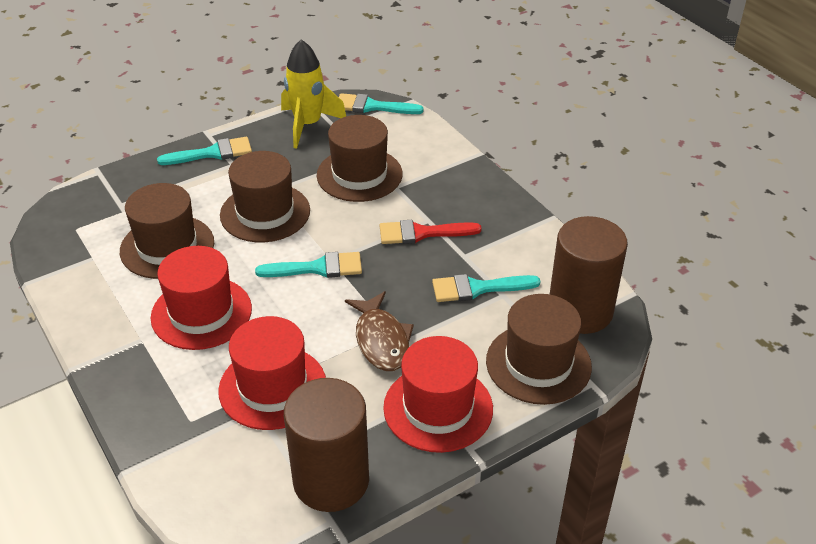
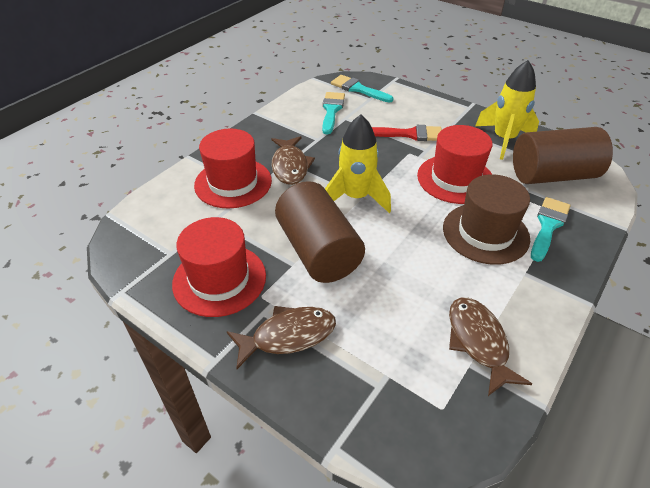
brown fish: [345,291,414,371] = 1 -> [226,306,336,369] [271,136,315,185] [449,298,532,396] = 3
brown hat: [120,183,214,279] [220,151,310,242] [317,115,403,202] [486,294,592,405] = 4 -> [443,175,530,265] = 1
turquoise brush: [157,137,252,165] [255,252,362,278] [339,93,424,114] [432,274,541,302] = 4 -> [322,92,345,134] [331,75,394,103] [531,197,570,262] = 3
yellow rocket: [281,39,346,149] = 1 -> [325,114,391,213] [475,60,539,160] = 2

